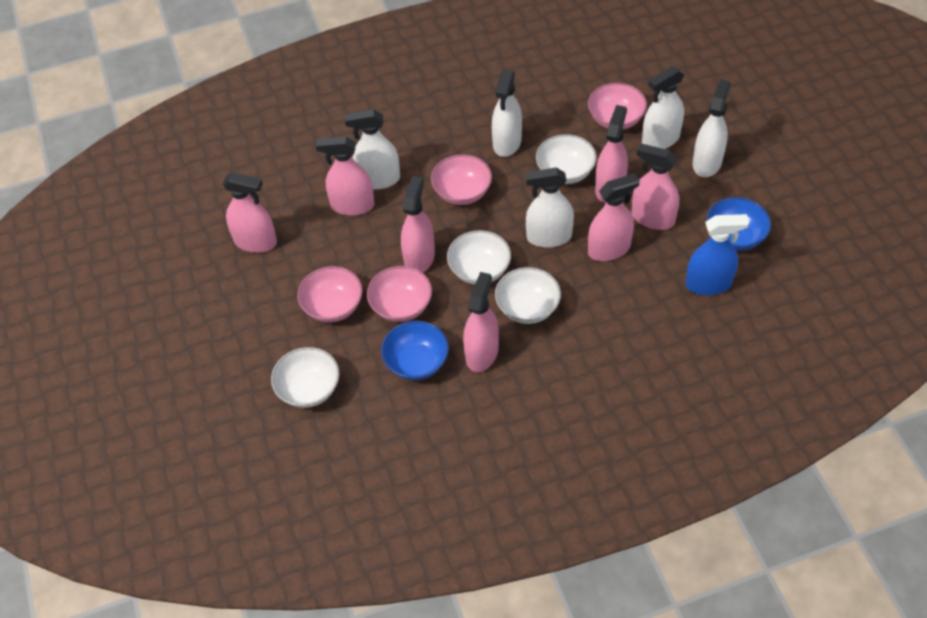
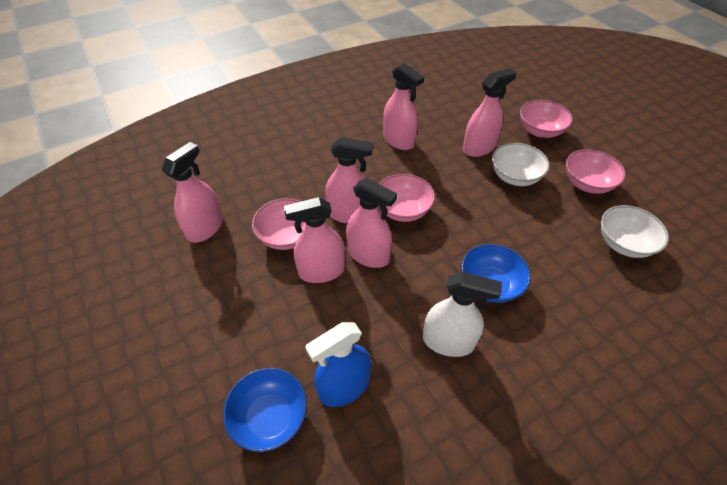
pink spray bottle: [222,172,277,253] [316,137,374,216] [401,176,435,273] [463,272,499,372] [588,173,640,261] [595,105,628,203] [632,144,679,230] = 7 -> [162,142,223,243] [284,197,345,283] [325,137,373,224] [346,178,397,268] [383,63,424,150] [463,68,516,157] = 6
white bowl: [271,347,340,408] [447,230,511,285] [495,267,561,324] [536,134,597,184] = 4 -> [492,143,550,186] [601,205,669,258] = 2
white spray bottle: [345,109,400,189] [492,70,522,157] [526,168,574,248] [642,66,684,149] [693,79,731,177] = 5 -> [423,272,502,357] = 1

